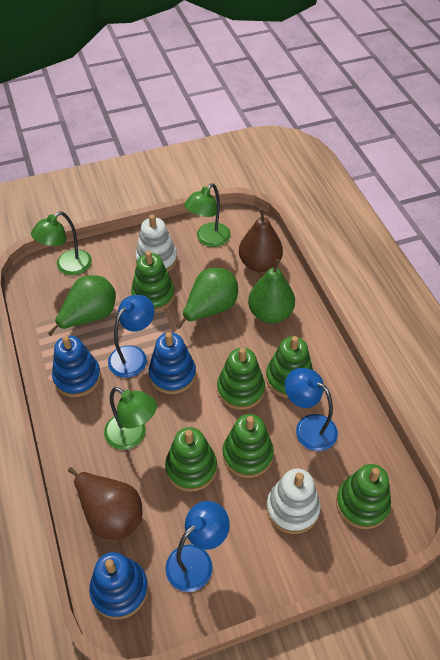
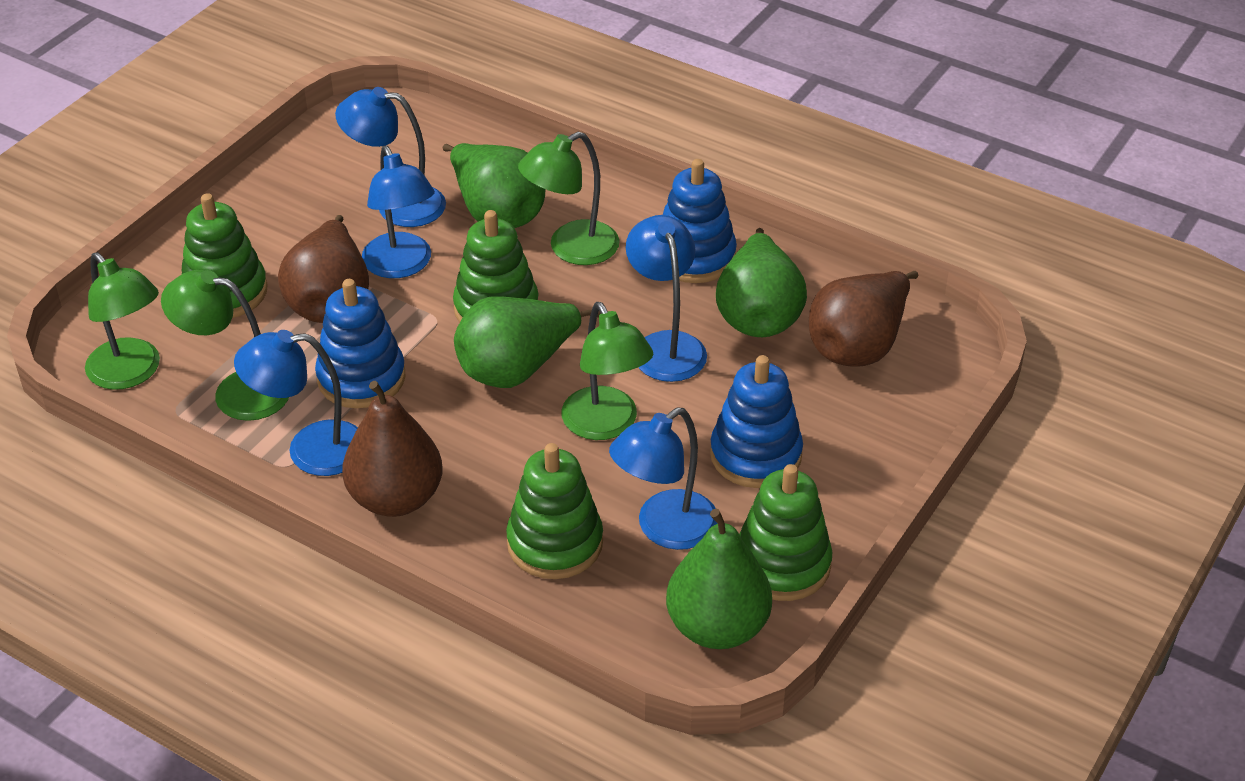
blue lamp: [108,295,155,378] [165,501,230,592] [285,368,338,451] = 3 -> [234,330,358,476] [335,87,446,227] [362,146,435,278] [609,408,718,550] [626,215,707,382] = 5
brown pear: [68,467,143,539] [239,208,283,272] = 2 -> [278,215,369,323] [342,381,442,517] [809,271,918,367] = 3
green lamp: [31,212,92,275] [104,387,157,450] [184,183,230,247] = 3 -> [85,252,160,390] [161,270,289,421] [518,132,620,265] [561,302,653,440] = 4
green pear: [47,275,116,336] [176,268,238,329] [248,259,295,323] = 3 -> [443,143,545,228] [454,296,601,388] [666,509,772,649] [716,228,807,337] = 4
green stacking toy: [131,251,175,312] [165,427,217,492] [217,348,265,410] [223,414,274,478] [266,336,313,398] [336,464,391,529] = 6 -> [181,193,268,318] [453,210,539,323] [506,443,603,579] [739,464,832,601] = 4
white stacking toy: [135,214,177,272] [266,469,321,534] = 2 -> none = 0

